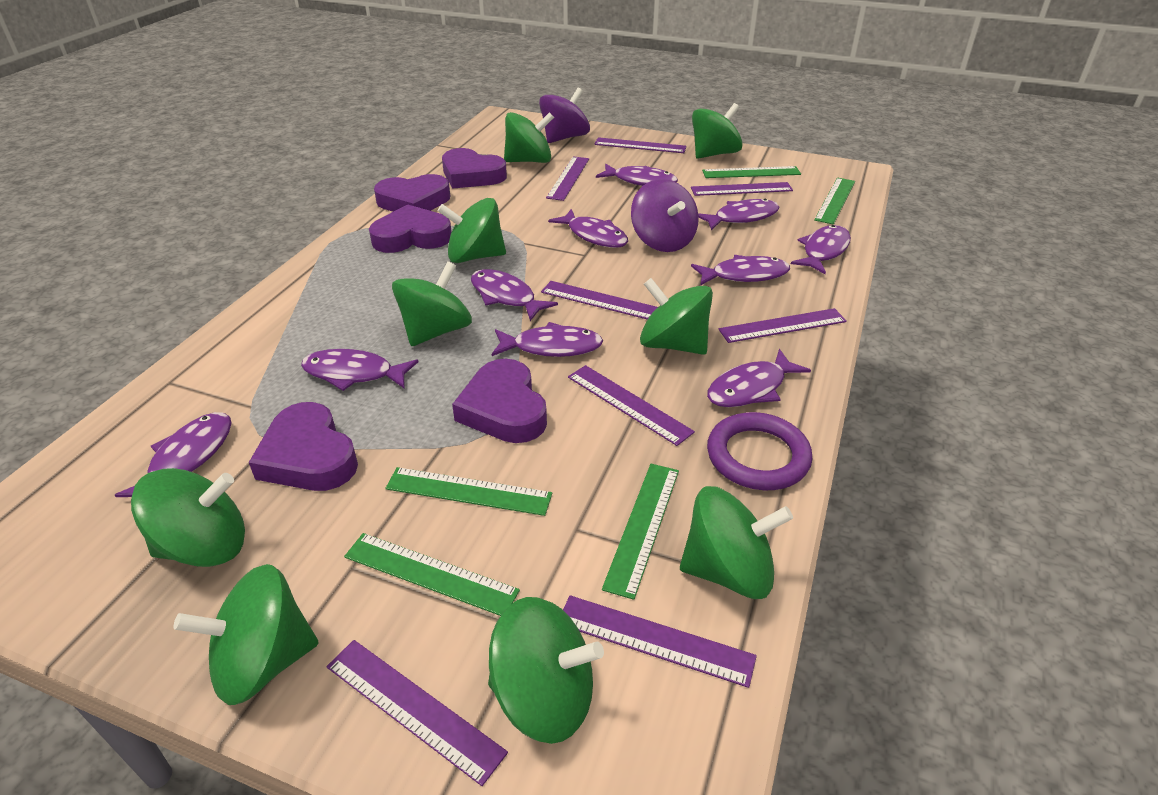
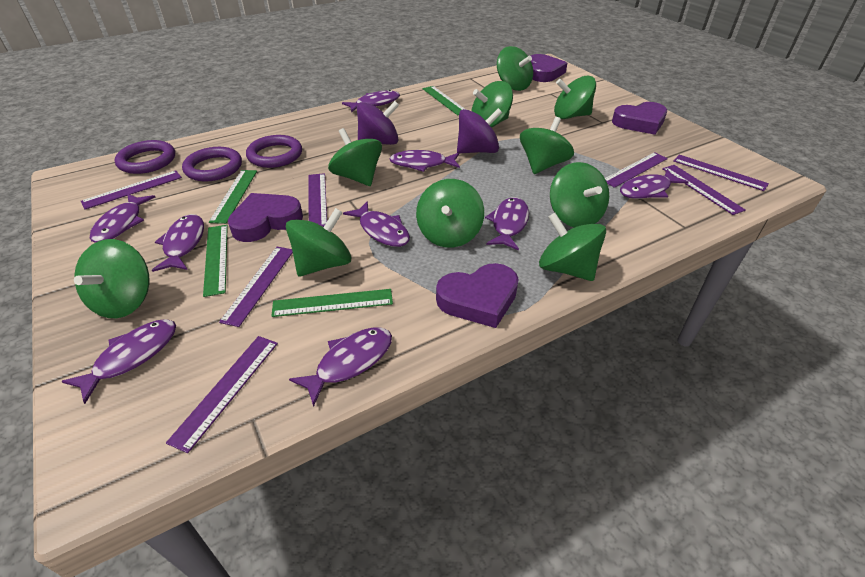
green ruler: [344,533,520,616] [385,467,552,516] [602,464,679,600] [702,166,801,178] [814,178,855,225] = 5 -> [203,225,228,297] [209,170,257,224] [271,289,393,317] [422,86,466,115] = 4
green spinning top: [131,468,245,567] [173,564,319,705] [392,261,472,346] [437,198,506,263] [488,597,604,744] [504,112,554,163] [640,278,713,355] [680,486,793,599] [692,103,743,159] = 9 -> [74,239,150,318] [286,208,351,276] [328,128,382,186] [416,179,484,248] [471,81,513,128] [497,46,533,91] [520,117,574,174] [539,213,606,281] [550,162,609,228] [554,75,596,119] = 10
purple fish: [115,412,232,497] [301,349,419,391] [471,269,558,321] [492,322,603,357] [548,209,628,248] [596,164,678,186] [691,255,790,286] [698,199,779,230] [707,349,811,407] [791,225,851,274] = 10 -> [61,319,176,404] [90,194,155,243] [152,214,204,272] [289,327,392,407] [342,90,400,112] [343,201,410,247] [389,150,460,172] [485,197,529,251] [620,169,688,199] = 9
purple heart: [249,402,358,491] [369,205,452,253] [374,174,450,212] [442,148,507,189] [452,359,547,443] = 5 -> [228,193,303,242] [436,263,519,328] [531,54,567,82] [612,102,667,135] = 4
purple ring: [707,412,813,490] = 1 -> [115,140,175,174] [182,147,242,182] [246,135,302,168] = 3
purple ruler: [326,640,508,786] [541,281,658,320] [546,156,589,201] [563,595,757,688] [568,365,695,446] [594,137,687,153] [691,182,793,196] [719,308,847,343] = 8 -> [81,170,182,209] [166,336,278,453] [219,247,293,327] [309,173,327,227] [605,152,668,188] [662,165,746,215] [673,155,769,191] = 7

